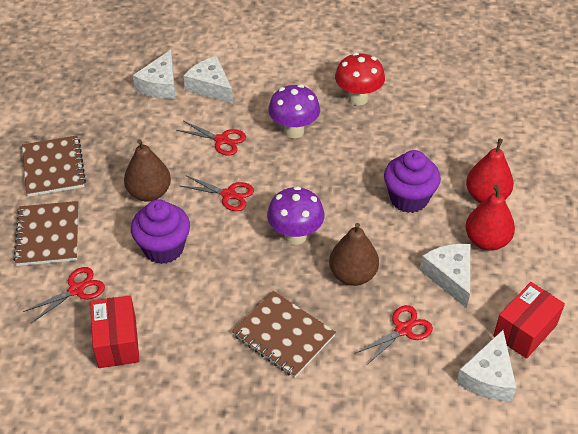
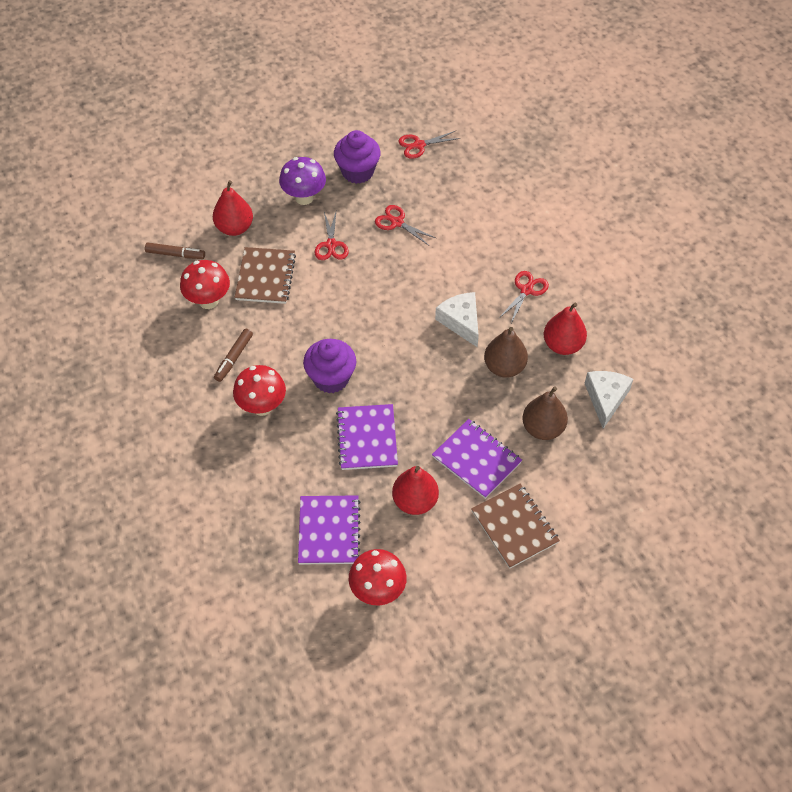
brown marker: none = 0 -> [145,242,205,259] [214,329,253,382] = 2
brown notebook: [13,201,79,266] [22,136,86,197] [232,291,336,378] = 3 -> [235,247,296,304] [471,484,560,569] = 2
purple mushroom: [267,186,324,245] [268,84,320,138] = 2 -> [279,157,326,205] = 1
purple notebook: none = 0 -> [298,495,360,564] [336,404,398,470] [432,419,522,499] = 3
red box: [90,295,140,368] [493,282,565,359] = 2 -> none = 0
red mushroom: [335,53,385,106] = 1 -> [180,260,230,309] [233,365,286,416] [349,549,407,605] = 3
red pear: [465,185,515,251] [466,138,514,203] = 2 -> [213,180,253,236] [392,466,439,515] [544,303,587,355] = 3
white cheese: [133,50,176,99] [184,56,233,104] [420,244,470,308] [456,330,516,401] = 4 -> [435,292,479,347] [584,371,633,429] = 2

